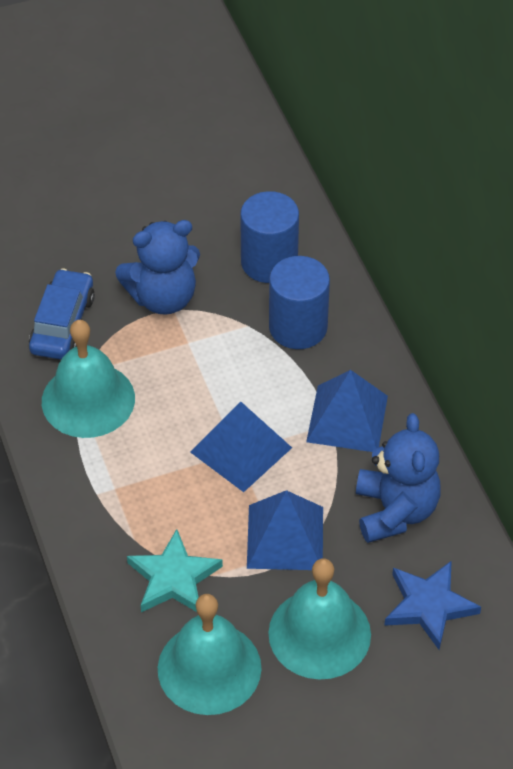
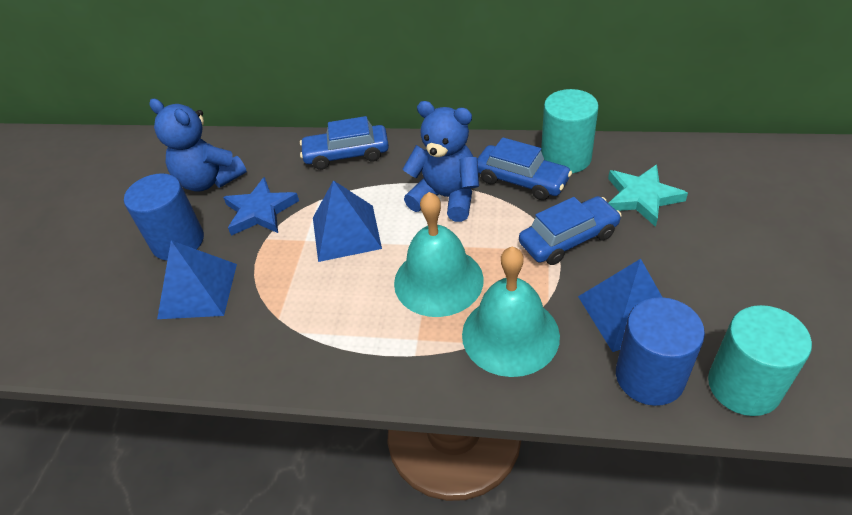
blue car: [29,268,95,360] = 1 -> [300,116,389,170] [477,137,572,200] [519,196,622,265] = 3
turquoise bell: [42,320,135,438] [158,594,262,715] [268,558,371,680] = 3 -> [394,192,484,317] [462,246,560,377] = 2
turquoise cylinder: none = 0 -> [541,89,599,173] [708,305,812,416] = 2

